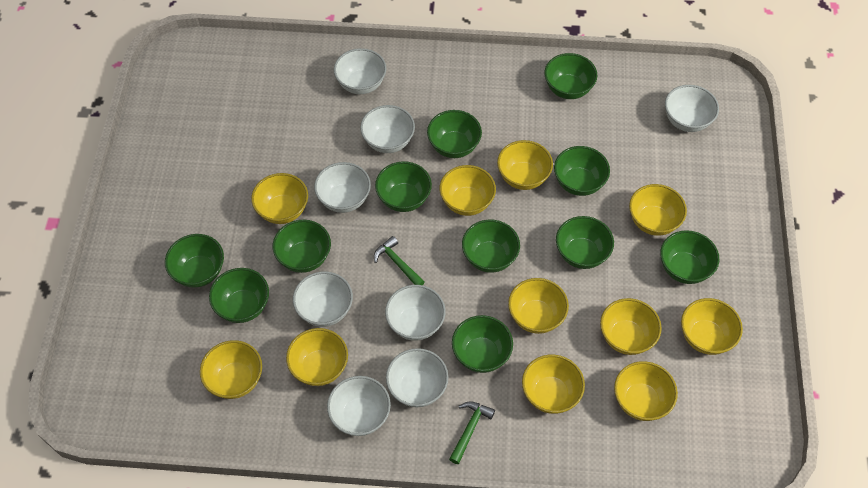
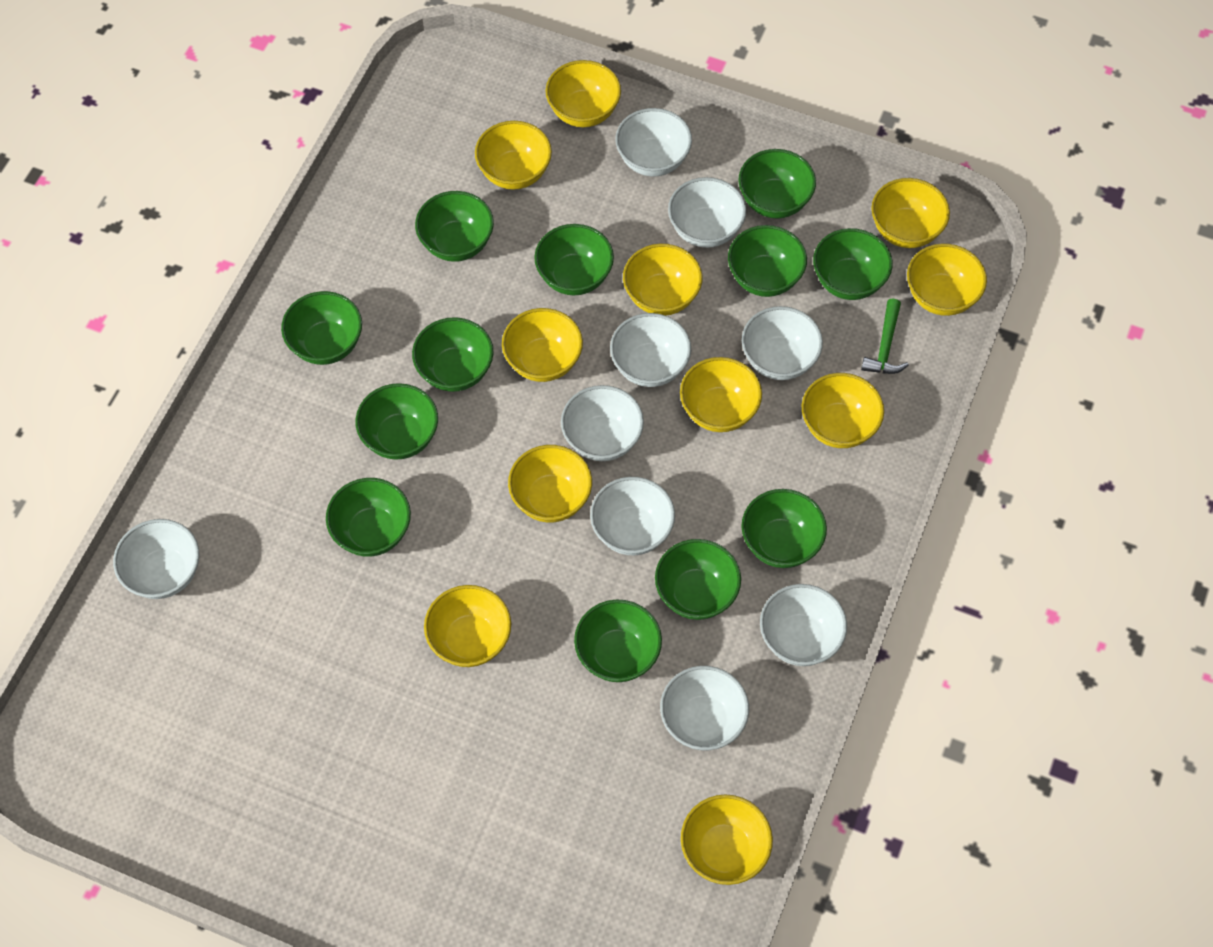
green bowl: [165,234,224,287] [209,268,269,323] [273,220,331,273] [375,161,432,212] [427,110,482,158] [452,315,513,373] [462,220,520,273] [544,53,597,99] [554,146,610,196] [556,216,614,269] [660,230,719,284] = 11 -> [281,291,362,365] [326,478,411,557] [355,383,438,460] [412,317,494,392] [415,191,494,262] [534,224,614,296] [574,600,662,682] [655,539,741,620] [728,225,807,297] [738,149,816,219] [741,489,827,568] [813,228,893,300] = 12
green hammer: [374,236,425,285] [449,401,495,464] = 2 -> [861,299,909,374] = 1
white bowl: [293,271,353,327] [314,162,371,213] [327,376,391,436] [334,48,386,94] [360,105,415,153] [385,285,446,341] [386,348,448,408] [665,85,719,132] = 8 -> [113,519,200,599] [561,385,644,461] [590,477,675,556] [610,313,691,387] [615,108,692,177] [660,666,749,751] [668,177,746,248] [742,306,823,380] [760,584,847,666] = 9

